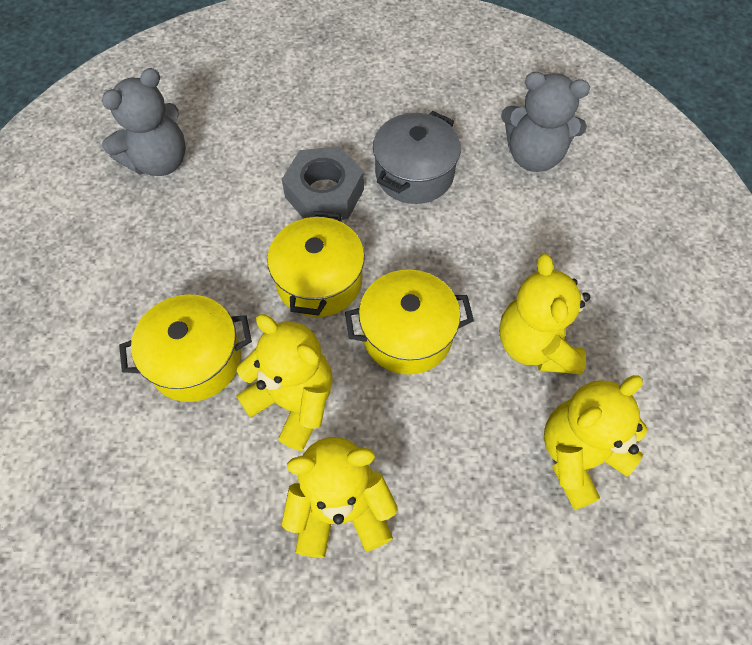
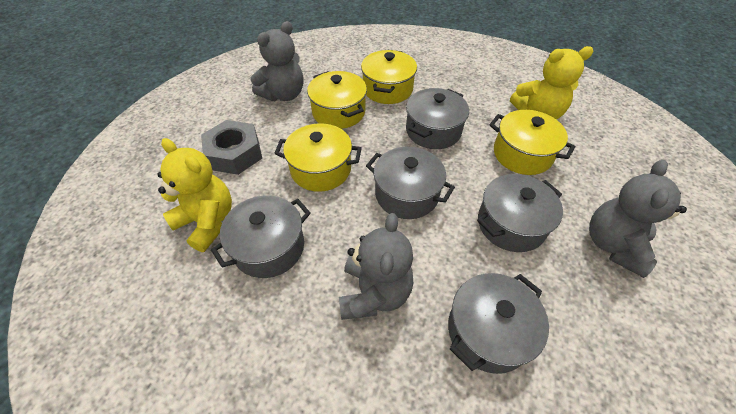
grey pot: [373,111,461,204] = 1 -> [211,195,311,278] [366,147,455,219] [406,88,469,149] [448,273,549,374] [477,174,563,252] = 5
grey teddy bear: [102,68,186,176] [501,72,590,172] = 2 -> [250,21,304,101] [339,213,413,320] [589,160,687,278] = 3
yellow pot: [119,295,252,402] [267,211,365,317] [345,269,474,375] = 3 -> [274,123,362,192] [307,71,367,129] [361,50,417,104] [489,110,575,175] = 4
yellow teddy bear: [236,314,333,451] [282,437,398,558] [499,254,590,375] [544,375,648,510] = 4 -> [158,138,232,252] [510,46,594,120] = 2

